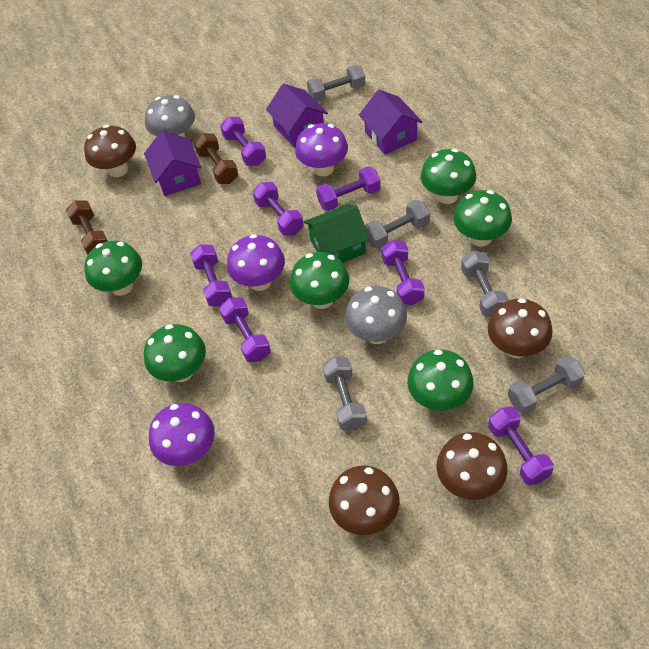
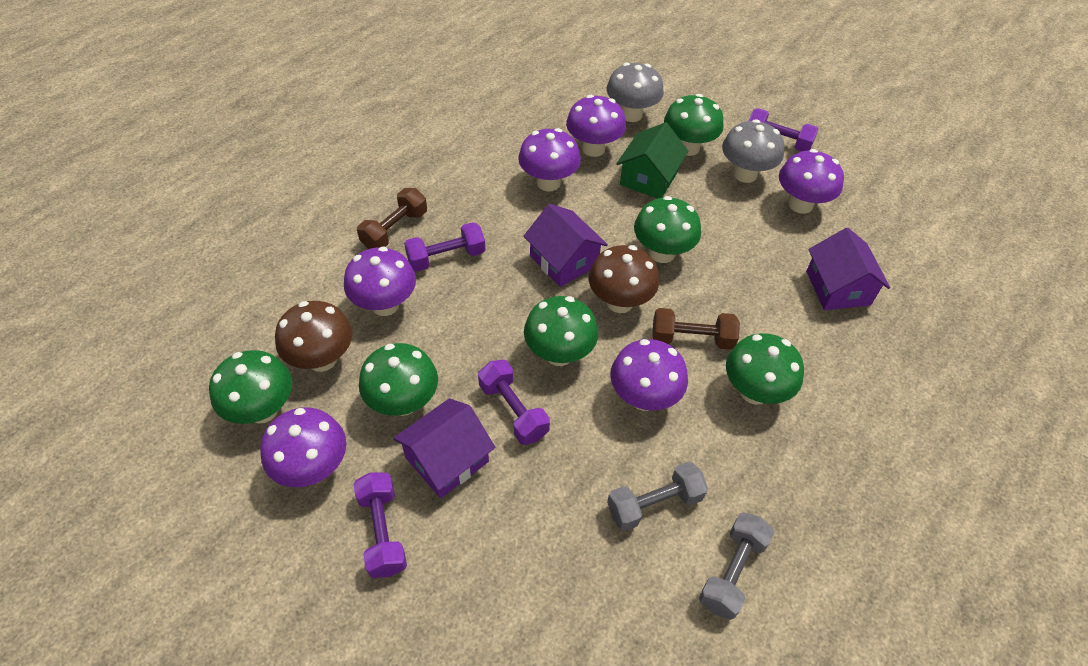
brown mushroom: [84,125,136,177] [329,465,400,535] [437,432,508,500] [488,298,553,358] = 4 -> [275,301,353,372] [589,245,659,313] = 2
grey dumbbell: [307,65,366,102] [322,356,367,431] [365,200,430,249] [461,251,509,317] [508,355,585,414] = 5 -> [607,462,708,531] [699,512,775,620] = 2
purple dumbbell: [190,244,232,306] [219,297,271,362] [220,117,266,166] [253,182,304,236] [316,166,381,211] [381,240,425,305] [488,407,554,485] = 7 -> [353,472,407,578] [404,222,485,272] [478,359,550,445] [749,108,819,152] = 4
purple mushroom: [149,403,215,466] [227,234,285,291] [295,123,348,176] = 3 -> [260,407,346,487] [344,247,416,316] [518,128,581,192] [566,95,626,157] [610,339,688,411] [779,149,844,214] = 6

